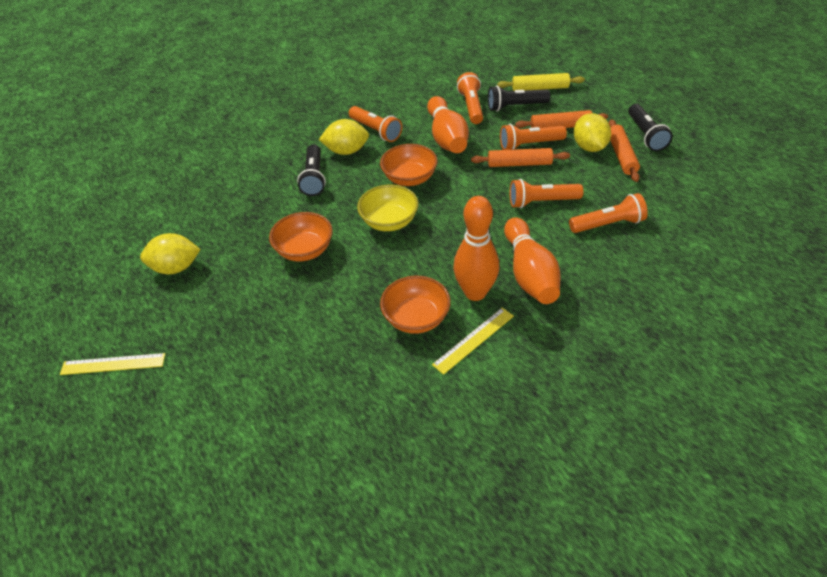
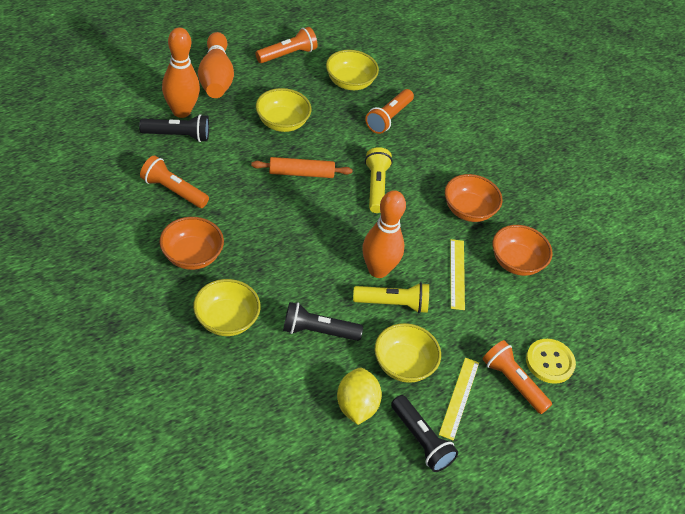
orange flashlight: [349,106,402,142] [457,72,483,124] [500,124,567,150] [510,179,583,208] [569,193,648,233] = 5 -> [140,156,209,208] [255,27,318,63] [365,89,414,134] [482,340,552,414] = 4
orange rolling pin: [471,148,570,167] [515,110,608,128] [609,119,640,182] = 3 -> [251,157,352,178] = 1
yellow bowl: [357,185,419,231] = 1 -> [193,279,261,336] [256,88,311,132] [326,50,379,90] [375,323,441,383] = 4
yellow button: none = 0 -> [526,339,576,384] = 1
yellow flashlight: none = 0 -> [353,282,429,313] [365,147,393,213] = 2
yellow lemon: [140,233,201,274] [319,119,369,155] [574,113,611,152] = 3 -> [337,368,382,425] = 1
yellow rolling pin: [497,73,585,91] = 1 -> none = 0

